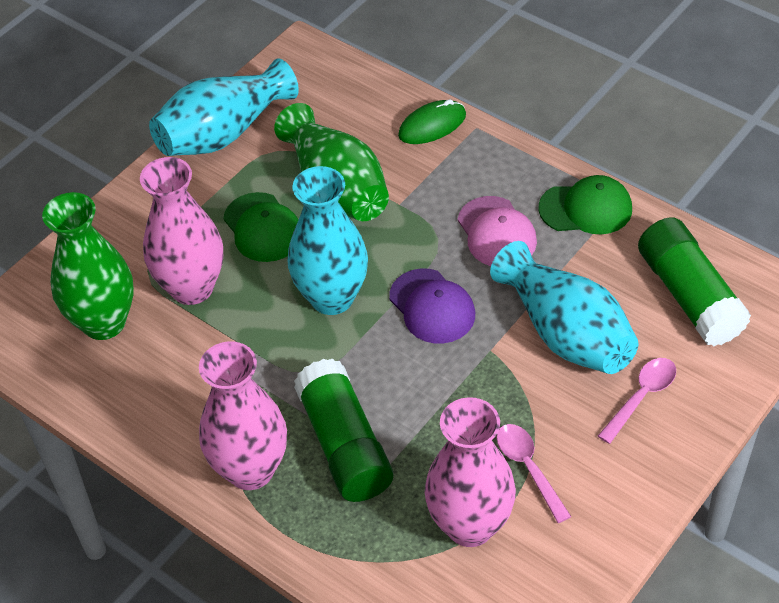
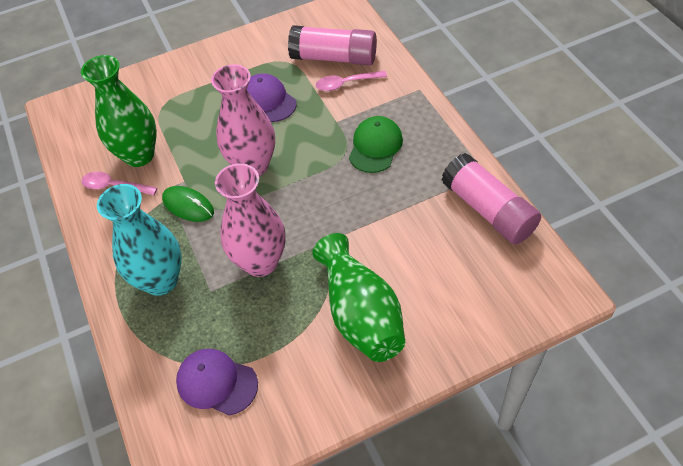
green cap: [223,192,298,262] [538,175,632,234] = 2 -> [349,116,403,173] = 1
green glue stick: [294,359,393,502] [638,217,751,347] = 2 -> none = 0
pink cap: [458,196,537,266] = 1 -> none = 0
pink glue stick: none = 0 -> [288,25,377,65] [441,153,541,244] = 2
pink vase: [140,157,223,305] [199,342,287,490] [425,397,516,547] = 3 -> [211,64,275,176] [215,163,286,277] = 2
purple cap: [389,268,475,344] = 1 -> [176,349,258,416] [247,73,297,122] = 2
turquoise vase: [149,58,299,156] [288,166,368,315] [490,241,638,374] = 3 -> [97,184,182,296] = 1

